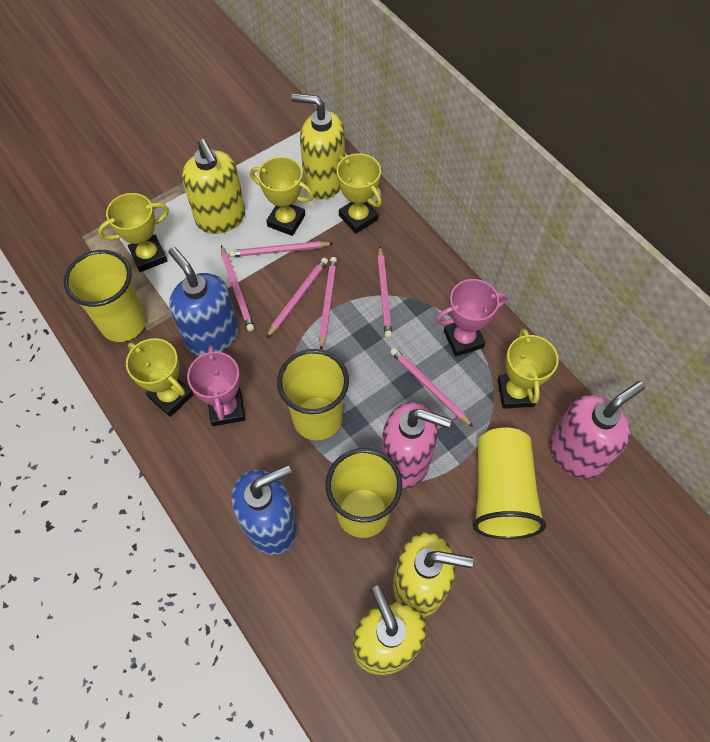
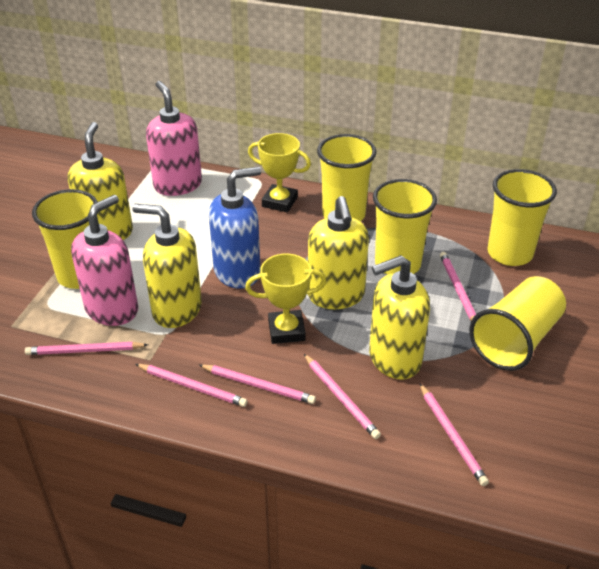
blue soap dispenser: [169,247,239,356] [232,465,297,555] = 2 -> [209,167,261,289] = 1
pink trophy: [187,345,245,426] [436,279,508,356] = 2 -> none = 0
yellow cup: [64,250,146,342] [277,349,349,440] [326,448,403,538] [473,427,546,539] = 4 -> [32,189,98,289] [317,134,376,221] [373,179,437,275] [469,276,566,371] [487,169,557,266] = 5
yellow trophy: [98,193,169,272] [126,338,194,417] [250,157,314,236] [337,153,382,233] [498,329,559,409] = 5 -> [245,254,326,344] [248,133,311,213] = 2

